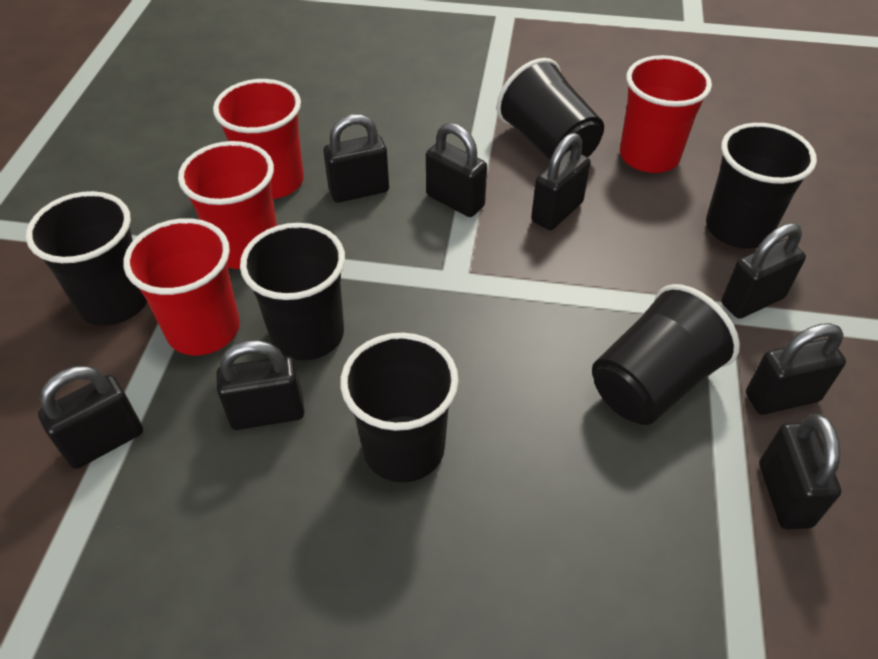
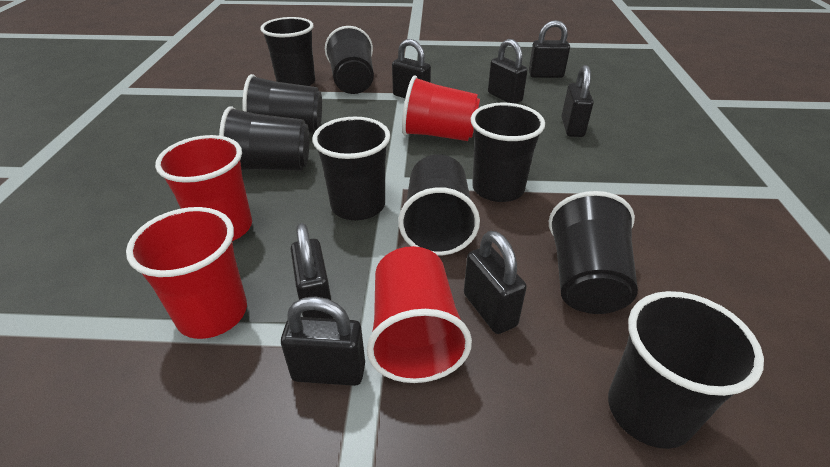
black cup: [26,191,147,326] [240,223,345,361] [340,333,459,482] [497,58,604,160] [592,284,740,425] [706,123,817,249] = 6 -> [219,106,309,171] [242,74,322,134] [260,17,315,86] [312,117,390,220] [325,26,374,94] [398,154,480,256] [471,103,545,202] [549,191,638,314] [608,291,764,449] = 9
black padlock: [38,366,143,469] [216,340,305,430] [323,114,389,203] [426,123,487,217] [531,133,591,230] [721,223,806,319] [746,323,846,415] [759,414,841,529] = 8 -> [281,296,365,386] [291,223,333,319] [392,39,431,98] [464,231,527,334] [488,39,528,104] [529,20,570,78] [562,65,594,137] = 7

